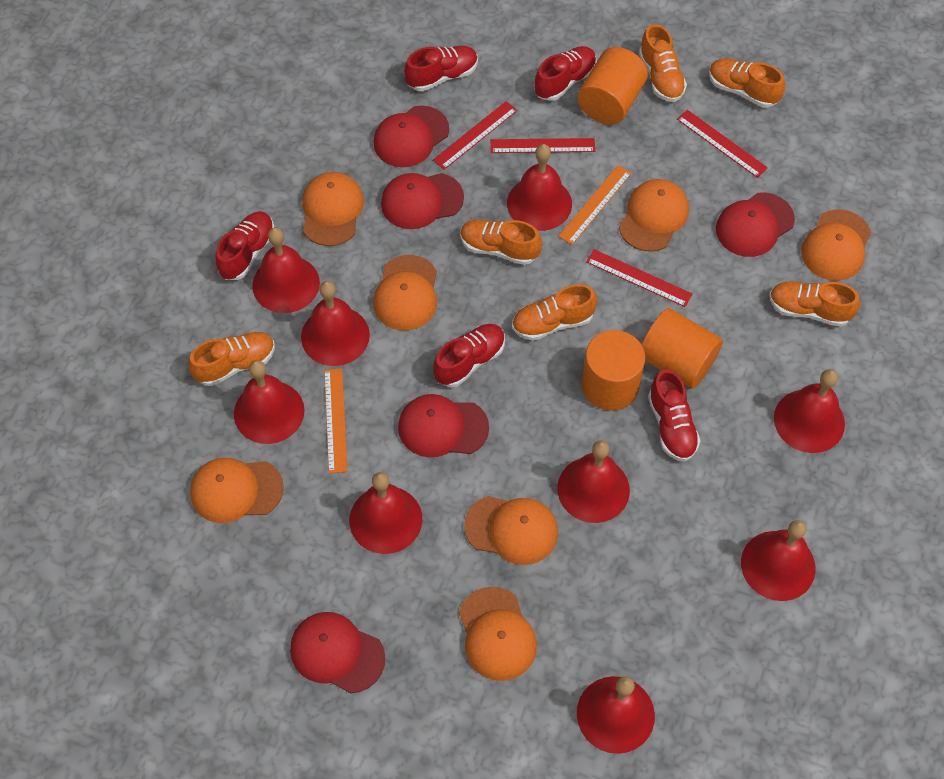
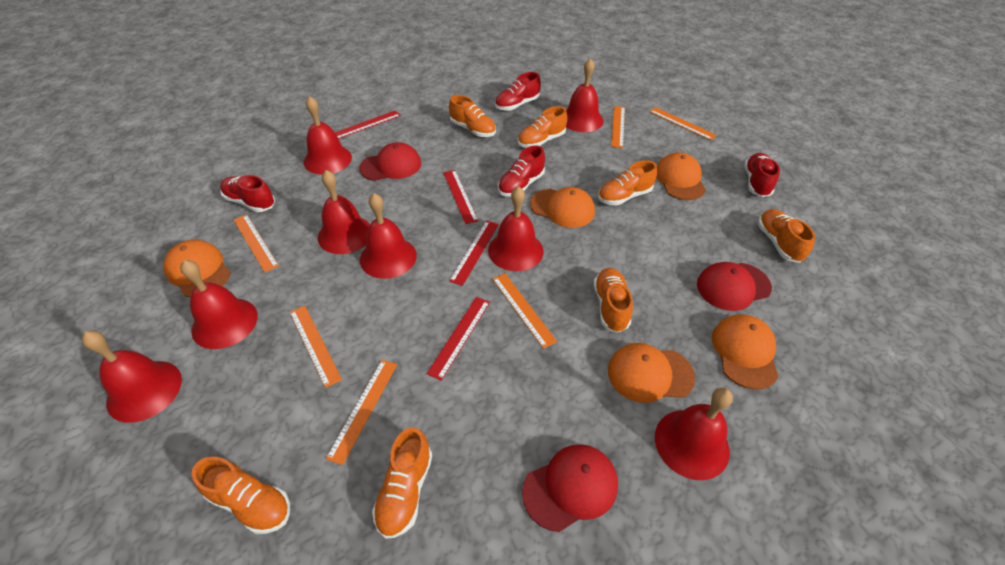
orange cap: [190,458,284,523] [302,172,364,246] [373,255,437,330] [459,587,537,681] [464,496,558,565] [619,179,689,252] [801,209,871,281] = 7 -> [163,240,231,297] [530,187,595,228] [608,343,695,403] [656,153,706,200] [712,315,779,390] = 5
orange cylinder: [577,47,648,125] [581,330,645,411] [642,308,723,389] = 3 -> none = 0
orange ruler: [324,368,347,473] [558,165,632,245] = 2 -> [234,214,279,272] [290,306,342,388] [326,360,397,465] [493,273,557,349] [611,106,625,148] [649,107,717,140] = 6
orange shoe: [188,332,275,386] [460,219,542,265] [512,284,597,341] [639,24,687,102] [709,58,785,108] [769,281,860,327] = 6 -> [192,457,290,534] [372,427,432,539] [449,95,496,137] [518,106,567,148] [593,268,633,333] [598,160,657,205] [758,209,815,263] = 7
red bell: [234,360,305,444] [252,227,320,313] [301,281,370,366] [349,472,422,554] [507,144,572,231] [557,440,630,523] [577,676,655,754] [741,520,816,601] [774,369,845,453] = 9 -> [82,331,182,423] [180,260,258,349] [304,96,352,175] [318,170,370,254] [360,193,417,279] [488,186,544,271] [566,58,604,132] [655,388,733,480] = 8
red cap: [290,612,385,693] [374,105,449,167] [381,173,464,229] [398,394,489,457] [716,192,795,257] = 5 -> [359,142,421,181] [522,444,618,532] [697,262,772,311] = 3
red shoe: [215,211,274,280] [404,46,478,91] [433,324,505,387] [534,46,596,101] [648,369,700,461] = 5 -> [220,175,275,212] [495,72,541,111] [498,146,545,197] [744,153,780,197] = 4

